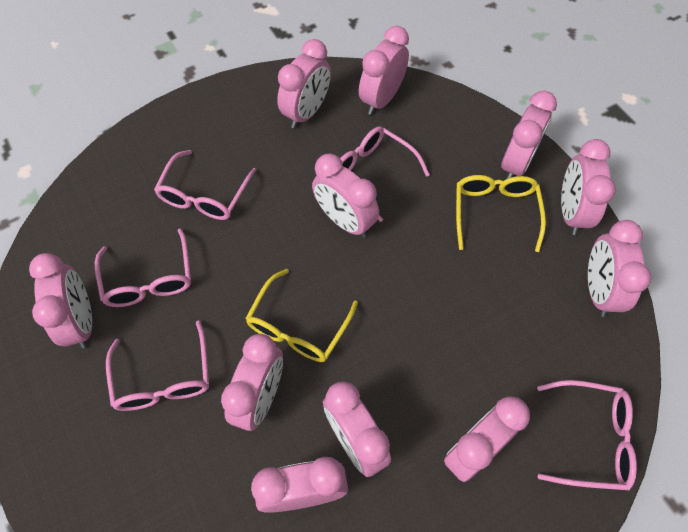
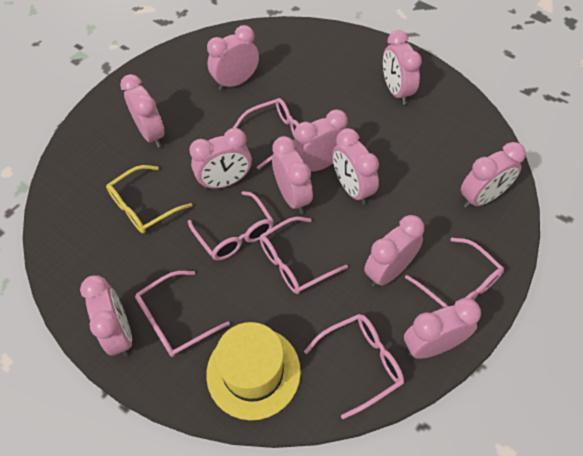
pink glasses: [95,228,191,307] [106,320,209,411] [154,150,256,220] [340,126,430,222] [537,380,637,490] = 5 -> [135,271,230,357] [188,191,274,260] [233,98,299,170] [259,217,348,294] [304,314,404,419] [405,238,504,308] = 6
yellow glasses: [245,269,358,362] [456,175,546,252] = 2 -> [106,165,193,233] = 1
yellow hat: none = 0 -> [206,322,301,420] = 1

